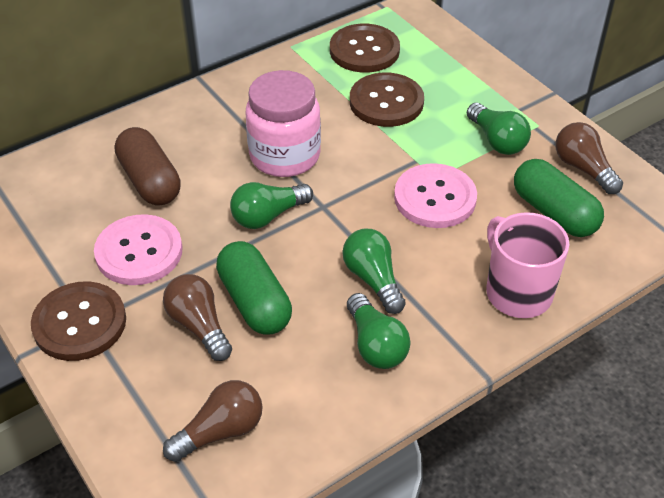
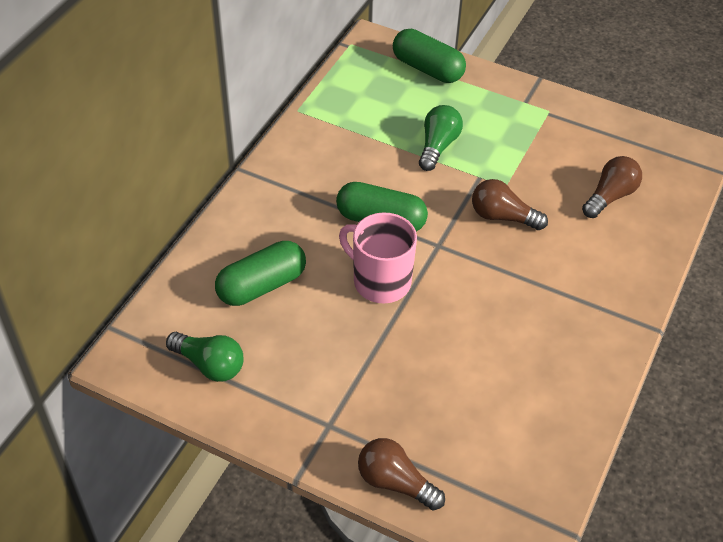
brown button: [31,281,126,361] [330,24,400,73] [350,73,424,127] = 3 -> none = 0
brown capsule: [115,127,181,205] = 1 -> none = 0
green capsule: [216,241,292,334] [514,159,604,237] = 2 -> [215,241,306,306] [336,182,428,231] [393,29,466,83] = 3
green light bulb: [230,182,313,229] [343,229,406,314] [347,293,411,369] [467,103,531,155] = 4 -> [166,332,244,382] [419,105,463,171] = 2
pink button: [94,214,182,285] [394,163,477,228] = 2 -> none = 0
pink jar: [246,70,321,177] = 1 -> none = 0

